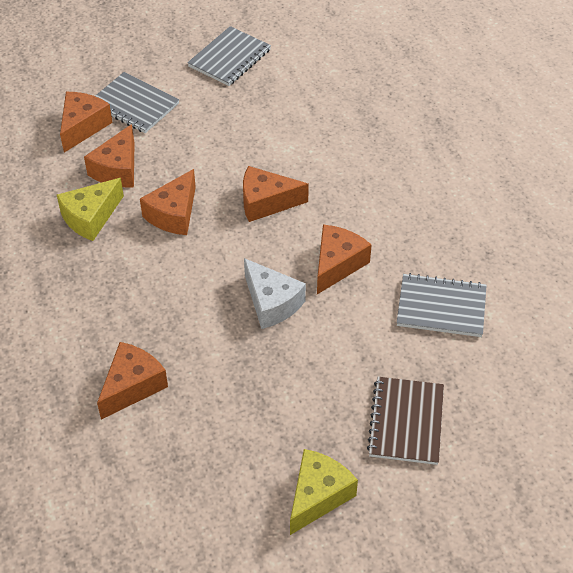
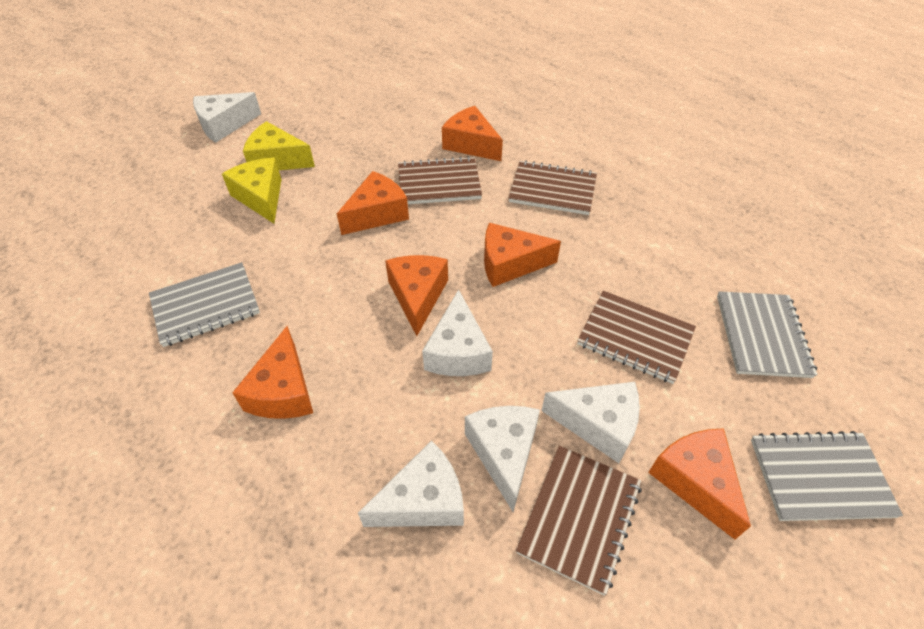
brown notebook: [367,377,444,465] = 1 -> [398,156,482,204] [509,160,597,215] [516,446,642,595] [577,291,696,384] = 4
white cheese: [244,258,306,329] = 1 -> [193,92,261,143] [358,440,464,527] [422,289,493,376] [465,406,540,512] [541,382,640,463] = 5

